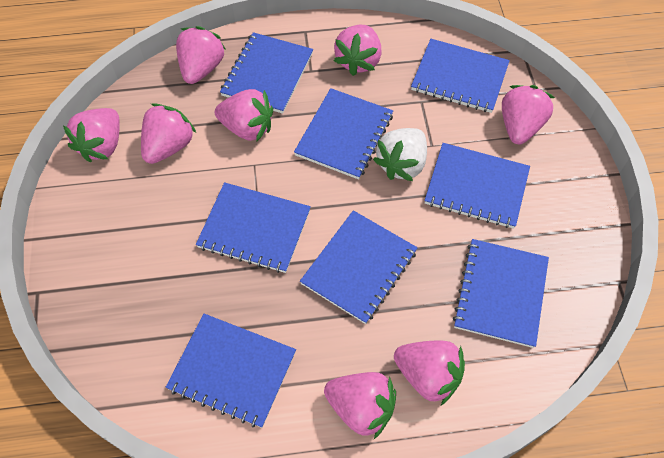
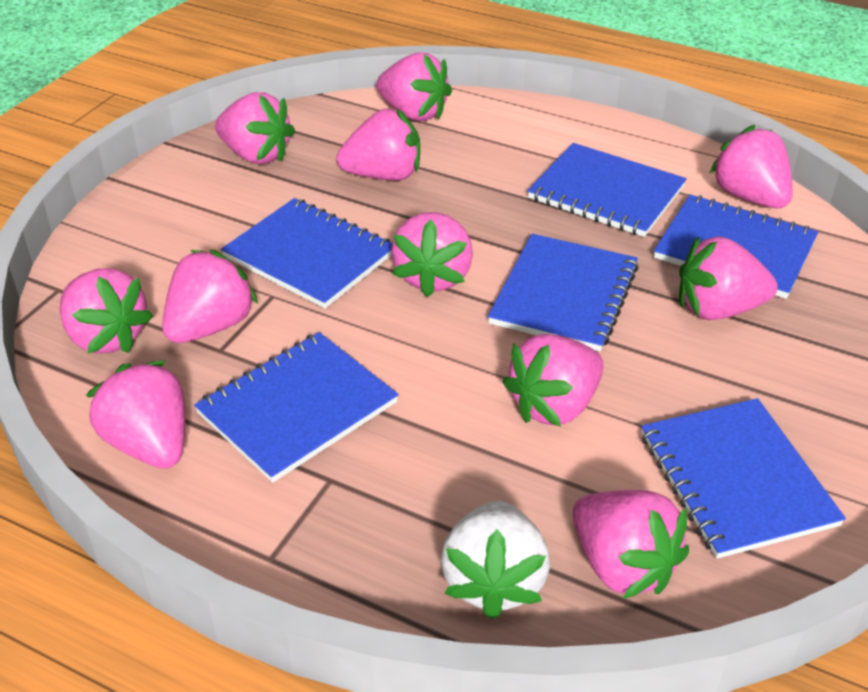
blue notebook: [166,314,296,428] [196,182,311,273] [220,32,313,114] [294,88,393,179] [300,210,418,324] [411,39,510,113] [424,143,530,229] [453,239,549,348] = 8 -> [194,332,399,483] [221,198,392,308] [488,234,639,351] [528,143,687,237] [641,398,846,559] [654,195,819,299] = 6
pink strawberry: [63,108,120,162] [141,103,196,164] [176,26,226,84] [215,89,273,142] [324,372,396,439] [334,25,382,76] [394,341,465,405] [502,85,555,144] = 8 -> [60,268,153,354] [86,361,186,469] [162,249,258,343] [215,92,295,164] [337,109,420,181] [376,52,452,121] [391,212,473,297] [503,334,604,427] [572,490,689,599] [679,236,778,320] [709,125,793,208] = 11

